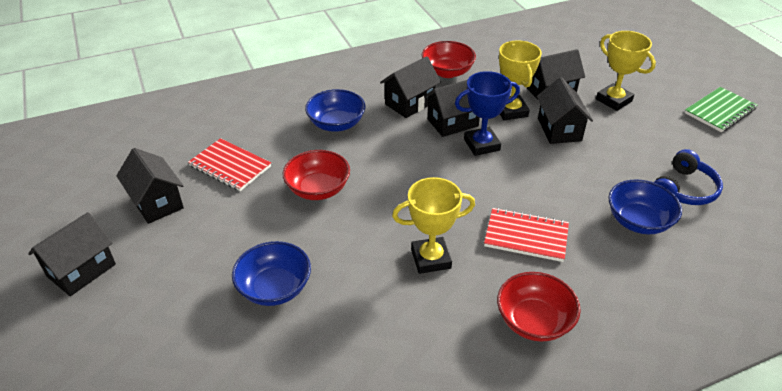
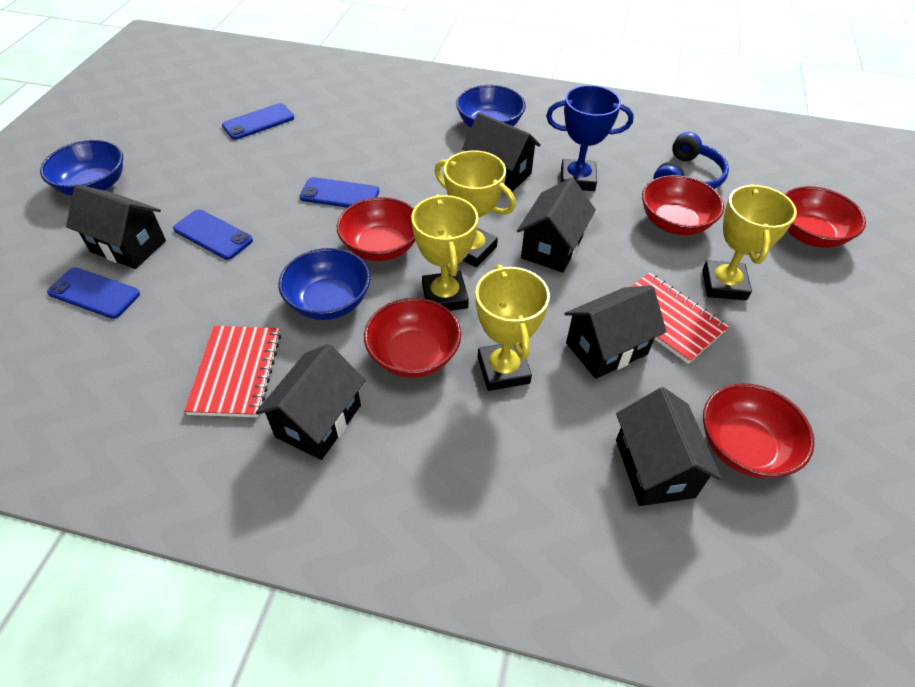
blue phone: none = 0 -> [47,268,140,319] [173,209,253,260] [222,103,294,140] [300,177,379,208] = 4
green notebook: [685,87,757,132] = 1 -> none = 0
red bowl: [283,150,350,200] [422,41,476,78] [497,272,581,342] = 3 -> [337,197,415,261] [364,298,461,378] [642,175,724,235] [703,383,815,478] [784,186,866,248] = 5
yellow trophy: [392,177,475,274] [499,40,542,120] [596,31,656,111] = 3 -> [411,194,478,311] [435,150,516,267] [475,265,550,391] [702,184,797,300] = 4

